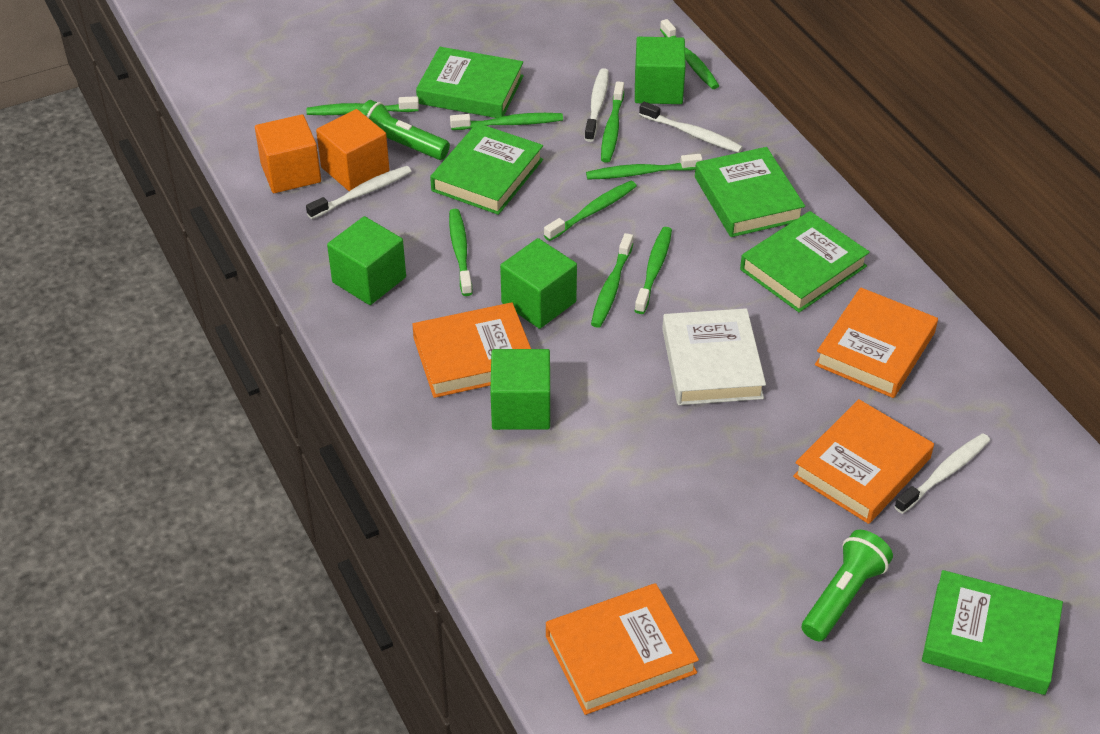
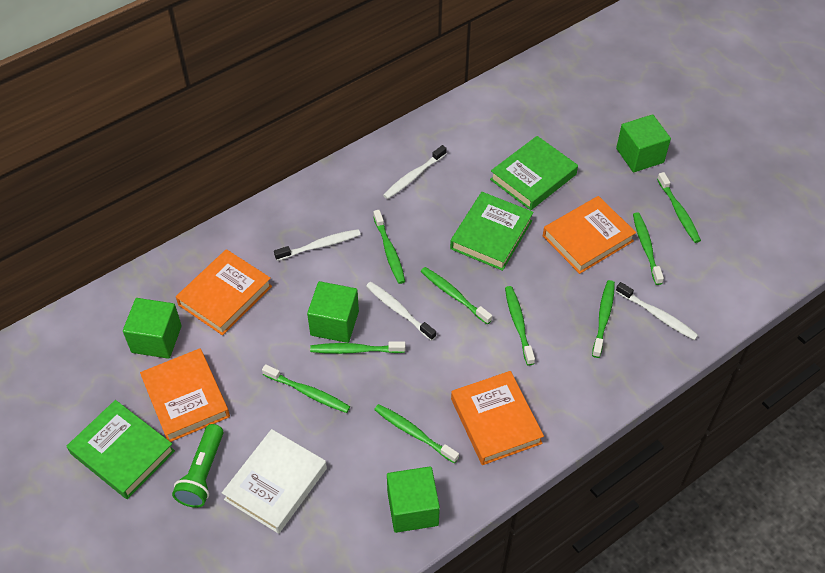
green book: [416,47,524,118] [430,123,543,215] [695,147,805,237] [740,211,870,313] [922,570,1063,695] = 5 -> [67,400,175,499] [450,192,534,271] [490,136,578,210] = 3
green flashlight: [360,100,450,160] [802,530,893,641] = 2 -> [172,424,223,508] = 1
orange cube: [255,114,321,193] [316,109,390,191] = 2 -> none = 0

